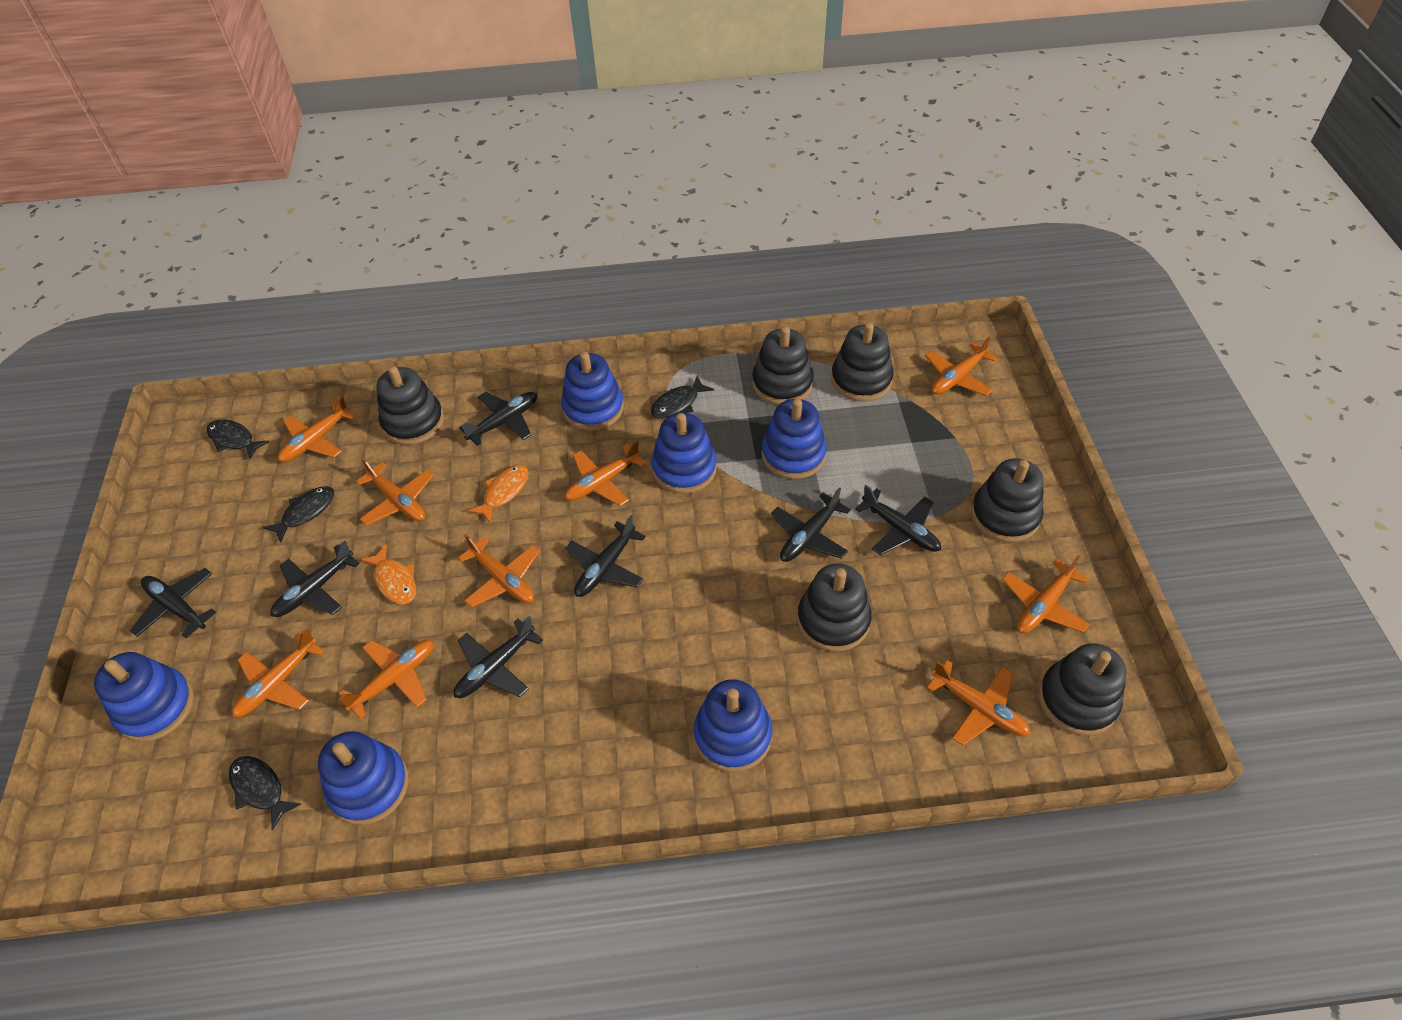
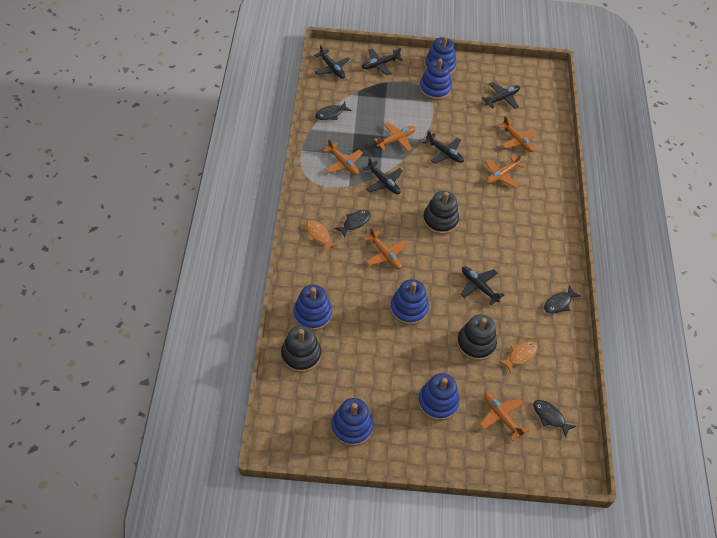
black plane: [130,568,216,638] [270,541,360,617] [454,616,543,698] [459,392,537,446] [565,515,646,597] [771,487,851,562] [855,485,941,555] = 7 -> [314,45,351,79] [362,48,403,75] [363,157,403,194] [423,130,464,164] [460,266,504,305] [482,82,520,109] = 6
black stacking toy: [376,366,444,445] [752,326,814,405] [797,564,872,652] [831,322,894,402] [971,458,1044,542] [1039,643,1126,736] = 6 -> [281,325,321,373] [423,191,459,235] [457,314,497,361] = 3
orange plane: [232,628,324,717] [278,395,355,462] [339,640,434,719] [356,459,434,525] [458,534,540,607] [564,440,646,506] [925,336,997,396] [927,660,1030,746] [1002,555,1090,633] = 9 -> [323,139,363,175] [364,228,406,269] [374,122,415,151] [480,392,528,441] [485,154,525,188] [498,116,536,152] = 6

